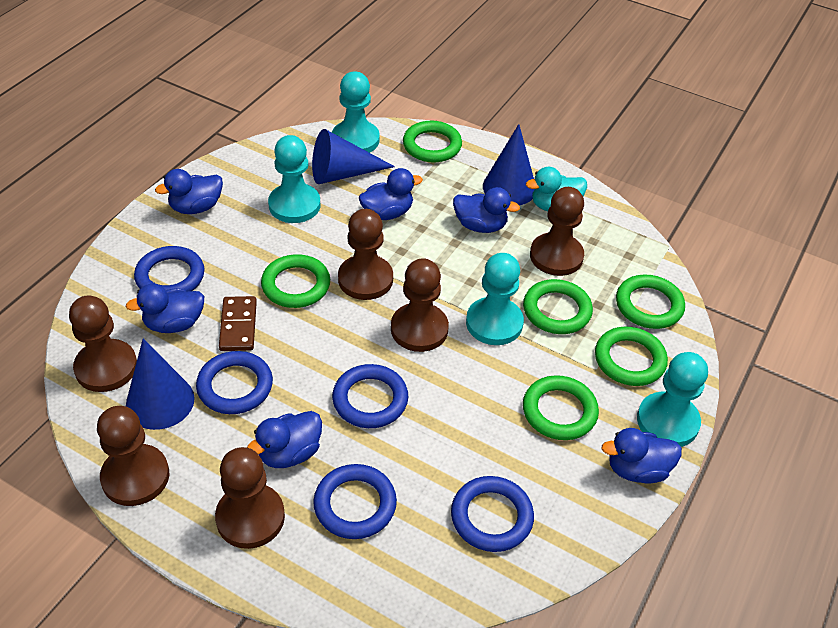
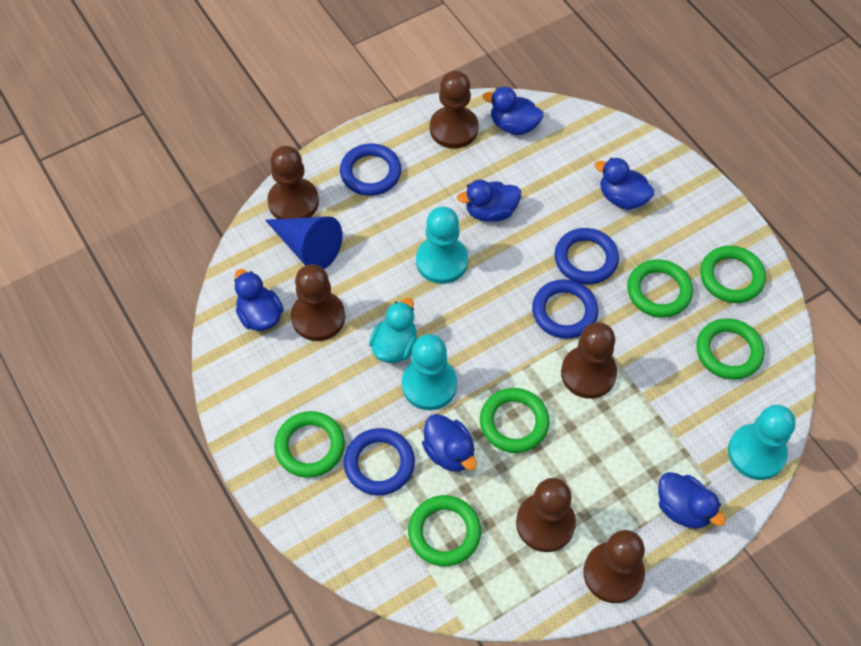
blue cone: [126,339,195,430] [312,129,395,184] [483,124,534,206] = 3 -> [265,216,342,269] = 1
blue ring: [134,246,204,291] [196,351,273,414] [313,464,397,539] [332,364,408,428] [451,476,534,552] = 5 -> [340,143,401,196] [344,428,415,495] [532,279,598,339] [554,228,619,284] = 4
brown domino: [219,296,257,351] = 1 -> none = 0
turquoise pawn: [268,135,320,223] [332,71,380,153] [466,253,524,345] [637,352,708,447] = 4 -> [402,334,457,410] [416,207,468,284] [728,405,796,480] = 3

